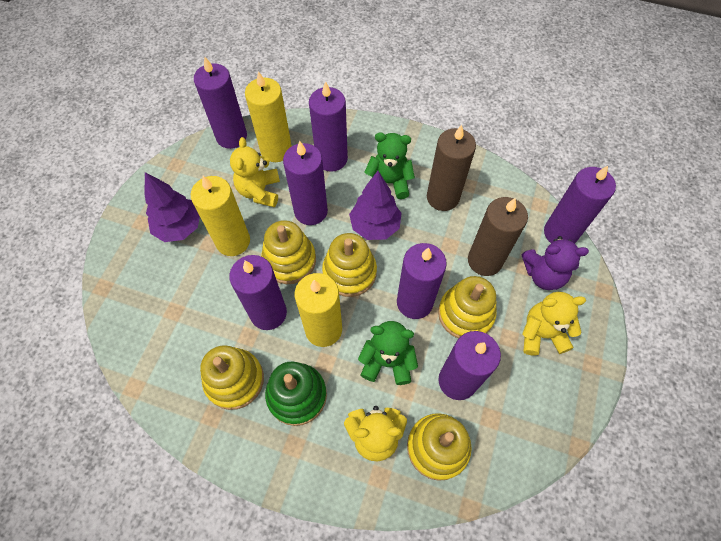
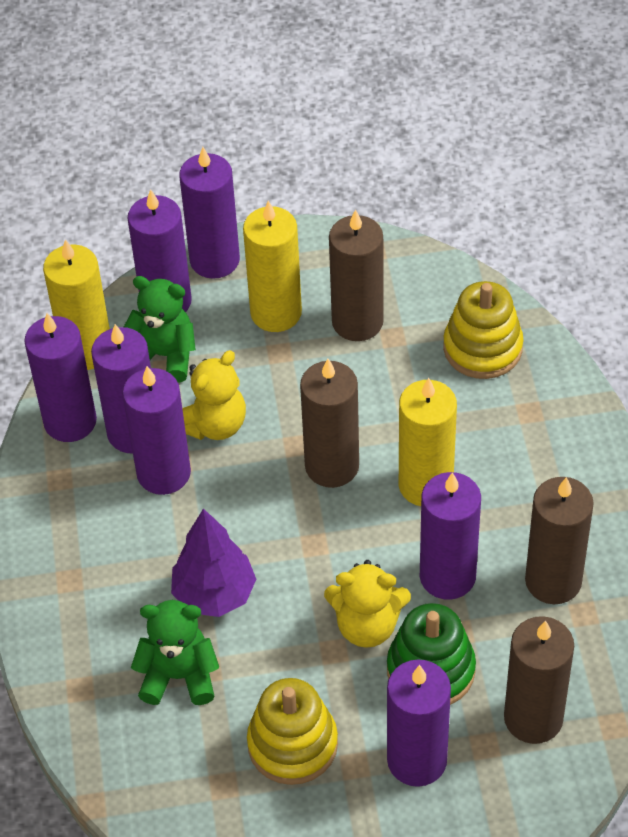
brown candle: [427,125,476,211] [468,197,528,276] = 2 -> [300,359,359,488] [329,209,384,341] [504,616,574,744] [525,477,594,604] = 4
purple teddy bear: [522,236,589,290] = 1 -> none = 0
purple tree: [145,172,200,242] [349,171,402,240] = 2 -> [171,509,256,617] = 1
yellow stacking toy: [200,345,264,410] [261,220,316,284] [322,233,377,297] [407,413,472,481] [438,276,497,339] = 5 -> [247,678,338,785] [443,281,523,379] = 2
yellow teddy bear: [230,137,280,207] [344,406,407,462] [522,292,586,355] = 3 -> [182,350,246,440] [324,560,411,648] = 2

